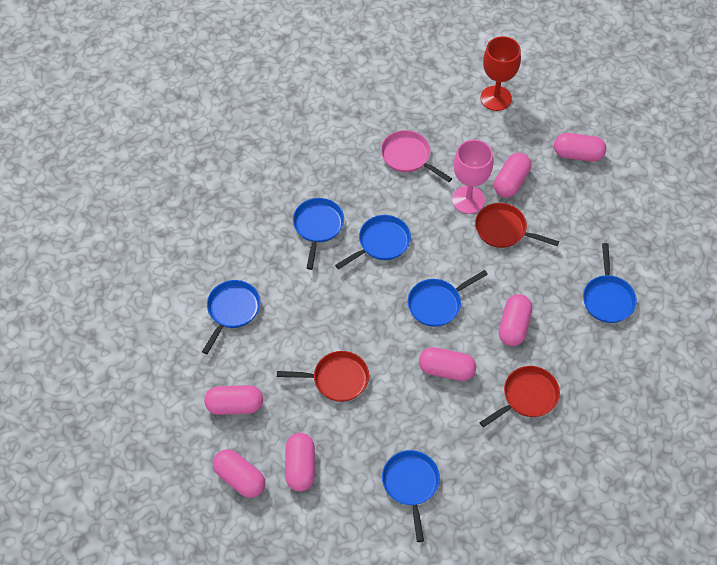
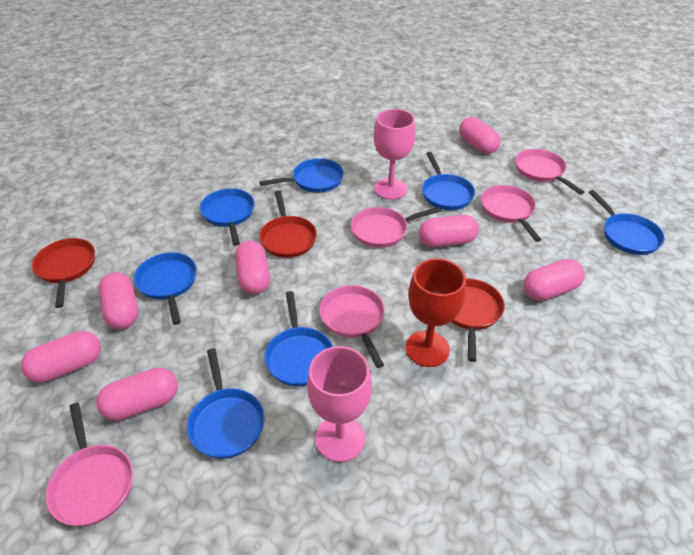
blue pan: [202,280,260,354] [293,198,344,270] [335,215,411,269] [382,450,440,542] [408,270,488,327] [583,243,637,323] = 6 -> [134,252,197,325] [187,348,265,459] [200,188,255,246] [260,158,344,193] [265,291,333,387] [422,152,475,210] [589,190,665,255] = 7
pink goblet: [452,140,493,214] = 1 -> [307,346,372,462] [374,109,416,200] = 2
pink pan: [381,130,452,182] = 1 -> [46,403,133,526] [320,285,385,368] [351,207,441,248] [481,185,542,242] [515,149,584,195] = 5

